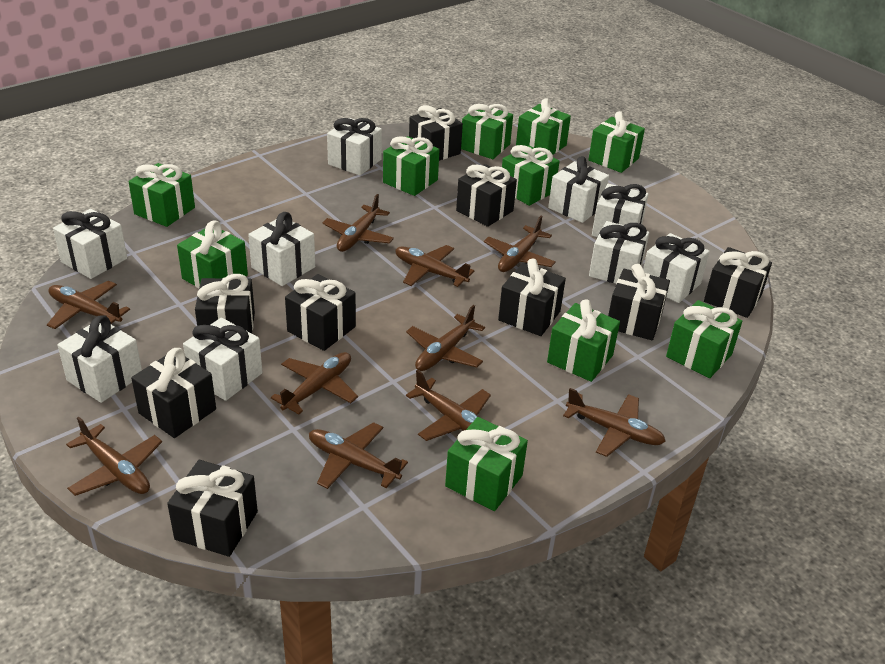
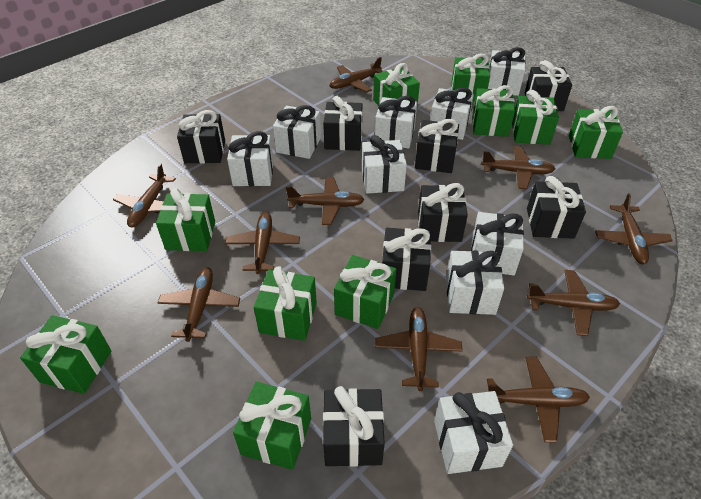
black gift: [131,348,216,438] [167,460,258,557] [195,274,255,333] [285,274,356,351] [409,105,463,161] [456,164,517,227] [498,258,566,336] [608,264,670,340] [704,247,772,318] = 9 -> [177,110,225,164] [323,96,362,151] [323,386,385,467] [382,228,431,291] [415,119,459,173] [418,183,468,242] [525,60,572,111] [527,176,586,239] = 8

